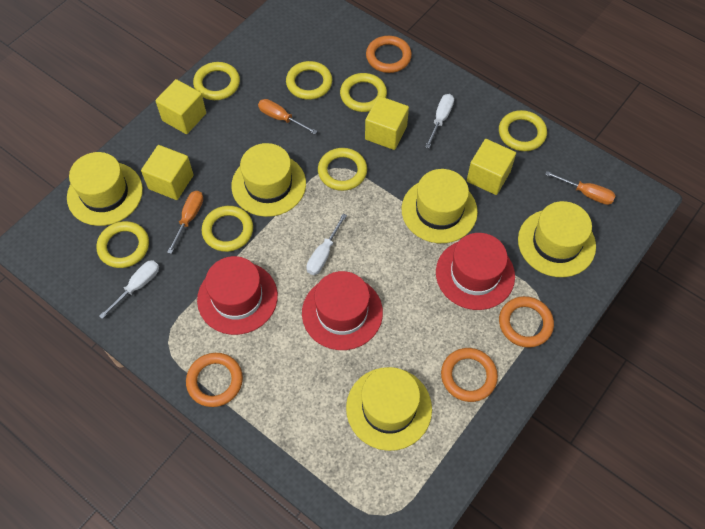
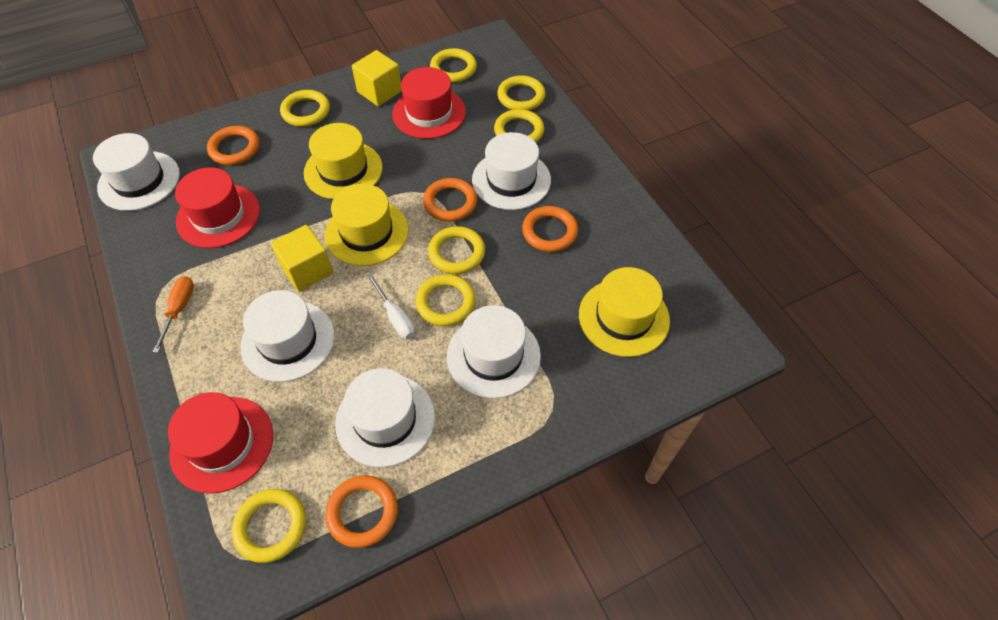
orange screwdriver: [167,191,203,254] [258,99,318,134] [545,171,616,205] = 3 -> [153,276,194,353] = 1
white hat: none = 0 -> [93,133,180,211] [240,290,334,382] [335,368,435,467] [447,305,541,399] [472,132,551,210] = 5
white screwdriver: [99,260,159,319] [306,214,347,275] [425,94,454,148] = 3 -> [367,274,415,339] = 1
yellow cube: [141,145,194,200] [155,79,206,134] [365,96,409,150] [467,139,516,195] = 4 -> [271,225,333,291] [352,50,402,106] = 2
yellow hat: [67,152,143,226] [231,143,306,217] [346,367,432,451] [401,169,478,243] [518,201,596,277] = 5 -> [304,123,383,199] [324,184,409,266] [579,267,670,357] = 3

